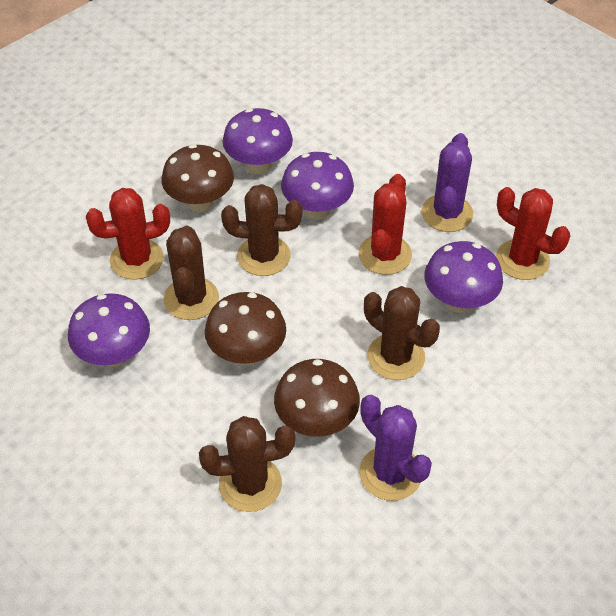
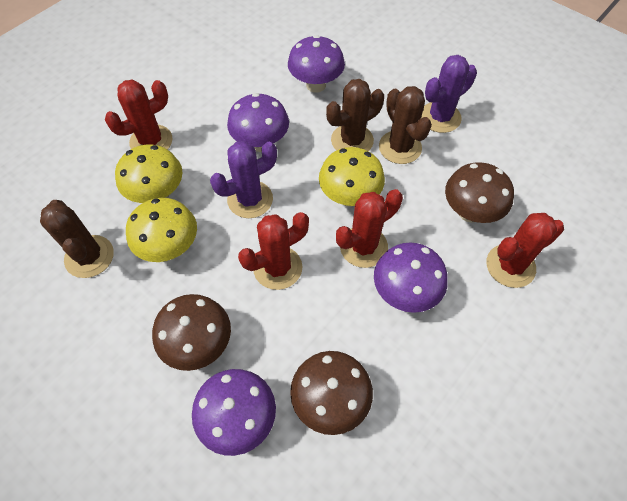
brown cactus: [163,226,219,320] [199,416,295,512] [221,184,303,276] [364,286,440,380] = 4 -> [40,200,114,278] [326,79,384,151] [379,86,432,164] = 3
red cactus: [86,188,170,280] [359,174,412,275] [496,187,570,280] = 3 -> [105,79,172,150] [238,212,309,290] [336,189,403,268] [486,213,564,288] = 4
yellow mushroom: none = 0 -> [115,145,183,203] [126,198,197,262] [319,147,385,207] = 3

